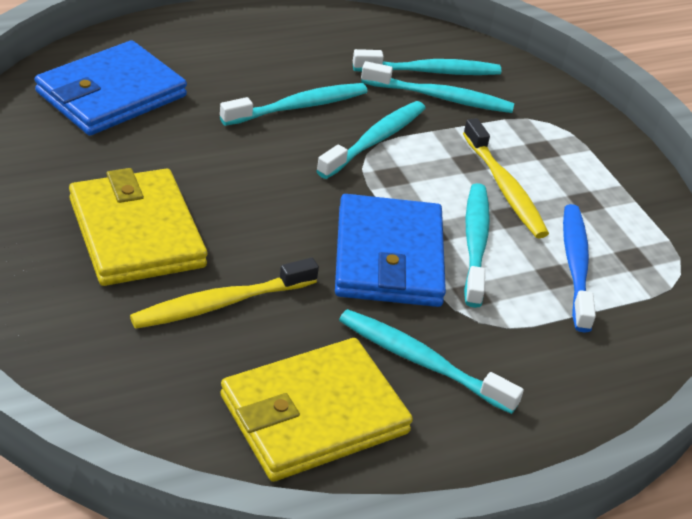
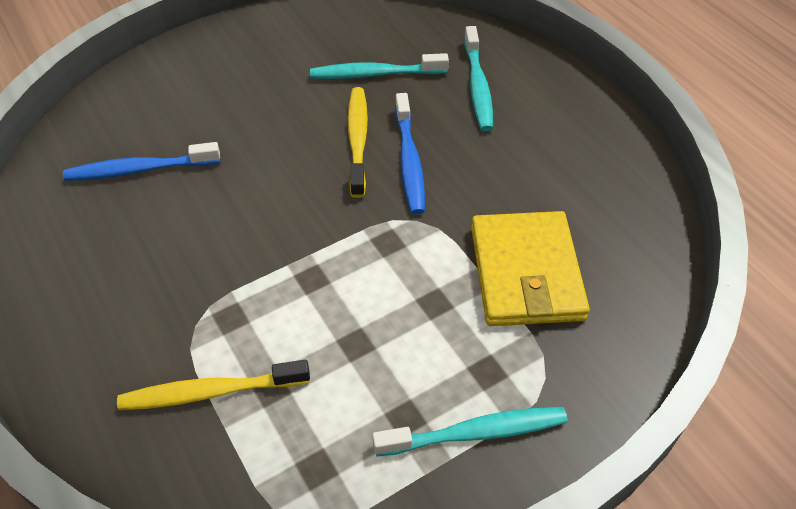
blue toothbrush: [563,204,596,333] = 1 -> [63,142,220,181] [395,93,425,214] = 2
blue wallet: [35,40,187,136] [335,194,446,307] = 2 -> none = 0
turquoise toothbrush: [220,83,368,126] [316,101,426,179] [339,309,524,414] [353,49,502,75] [361,61,514,113] [464,183,490,308] = 6 -> [310,53,449,79] [372,407,568,457] [464,26,493,131] = 3
yellow wallet: [69,168,207,286] [220,338,413,482] = 2 -> [471,211,590,326] = 1

